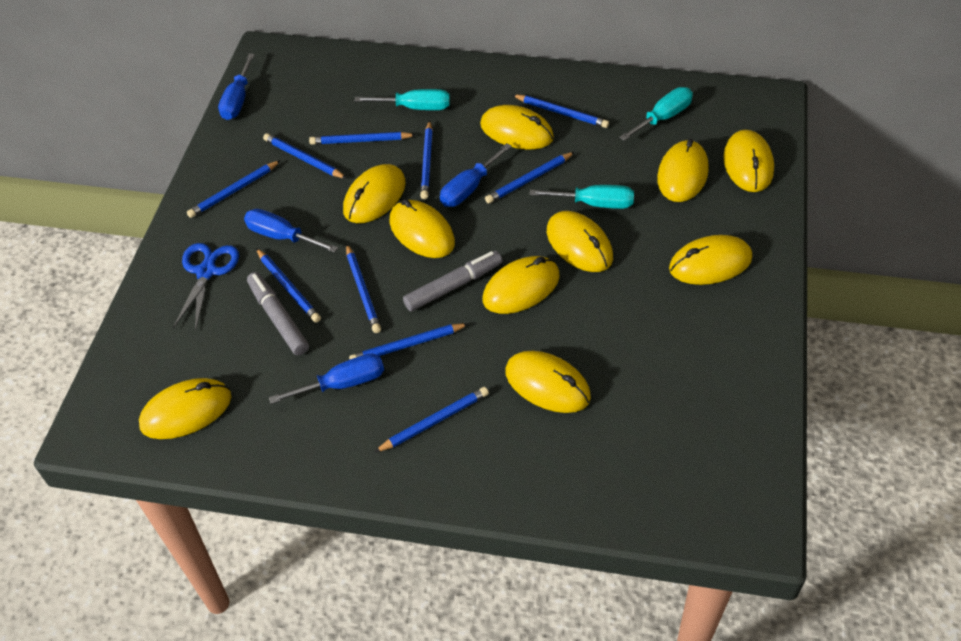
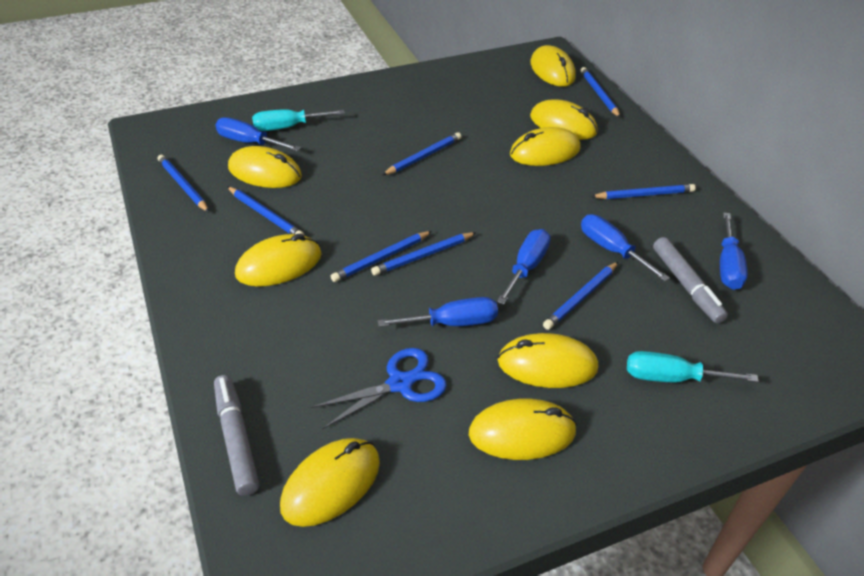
blue pencil: [187,160,281,218] [256,248,321,323] [263,133,347,179] [309,132,416,145] [346,244,381,333] [349,323,469,359] [374,387,489,453] [420,120,433,199] [485,152,574,204] [513,94,609,128] = 10 -> [157,155,209,212] [227,186,304,235] [331,231,432,282] [371,232,477,276] [382,132,461,175] [543,262,618,330] [580,67,621,118] [591,184,696,199] = 8
blue screwdriver: [218,53,255,120] [244,209,338,253] [269,354,384,404] [440,143,512,207] = 4 -> [216,117,301,151] [378,297,498,327] [497,229,551,305] [581,214,670,281] [720,212,748,290] = 5
turquoise screwdriver: [354,89,450,110] [530,185,634,209] [619,87,693,141] = 3 -> [252,109,345,131] [627,351,759,383] = 2
yellow mouse: [139,378,231,439] [343,164,406,223] [390,199,455,258] [480,105,554,149] [483,256,560,314] [505,351,591,413] [547,211,613,272] [657,139,709,202] [669,235,752,285] [723,130,774,192] = 10 -> [228,146,302,188] [235,234,322,287] [280,438,380,527] [469,399,577,460] [498,333,598,388] [510,127,581,166] [530,45,576,87] [530,100,598,140] = 8

